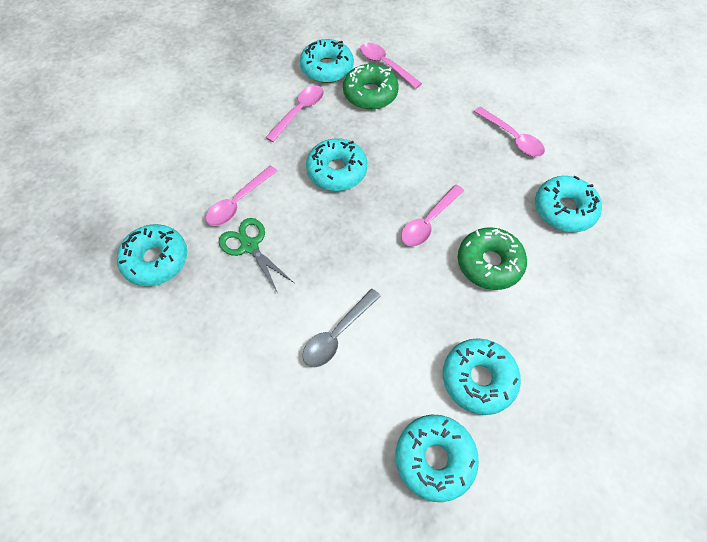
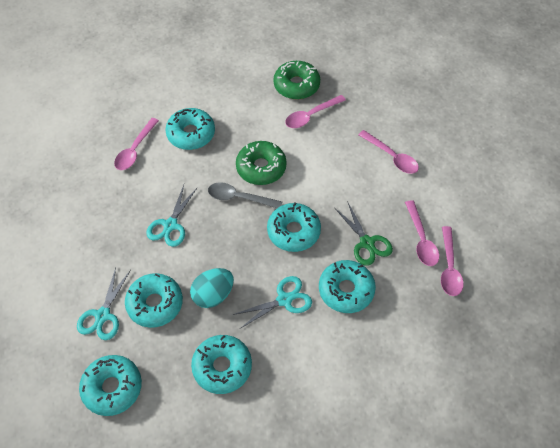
turquoise egg: none = 0 -> [190,268,234,308] = 1
turquoise scissors: none = 0 -> [77,268,131,340] [146,185,198,247] [232,276,312,329] = 3

